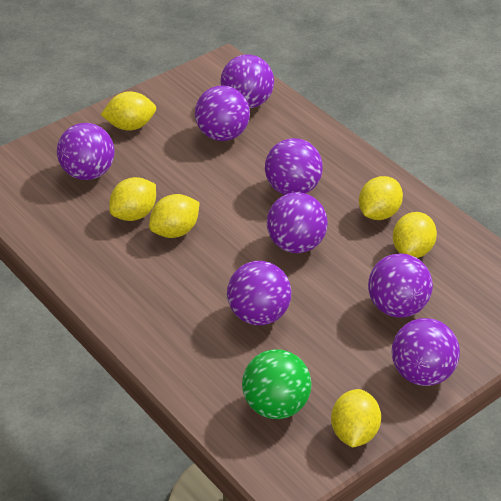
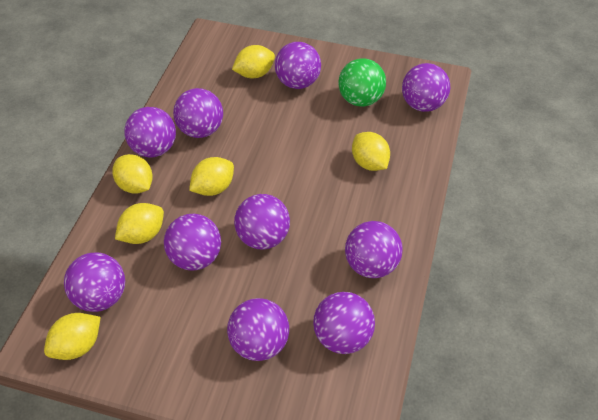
purple ball: [57,123,115,180] [195,85,250,141] [221,54,274,108] [227,261,292,325] [265,138,323,195] [267,192,328,253] [368,253,433,318] [391,318,460,386] = 8 -> [64,252,125,312] [124,107,176,157] [164,214,221,271] [173,88,223,138] [227,298,289,361] [234,194,290,250] [275,42,321,89] [313,292,375,354] [345,221,403,278] [402,63,450,112] = 10

